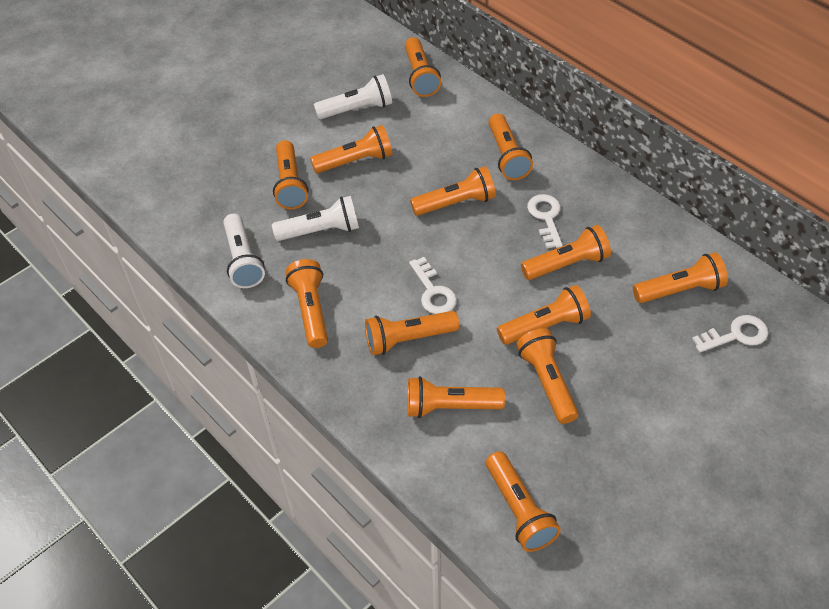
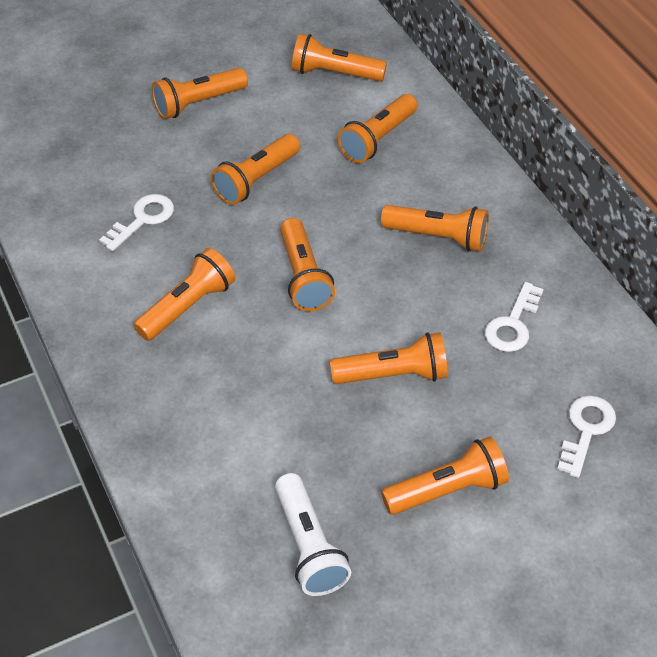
orange flashlight: [273,140,308,209] [286,259,328,348] [310,125,392,173] [365,311,459,355] [405,37,441,97] [407,376,505,418] [410,166,496,216] [486,451,561,552] [489,114,533,180] [497,285,591,345] [516,328,578,424] [521,225,611,280] [633,252,728,303] = 13 -> [133,248,235,341] [152,68,248,119] [211,134,300,205] [280,218,335,311] [292,34,387,81] [330,332,448,384] [337,94,418,163] [381,205,489,251] [381,437,509,515] = 9
white flashlight: [223,214,265,288] [272,196,359,241] [314,74,392,119] = 3 -> [275,473,351,596] = 1

